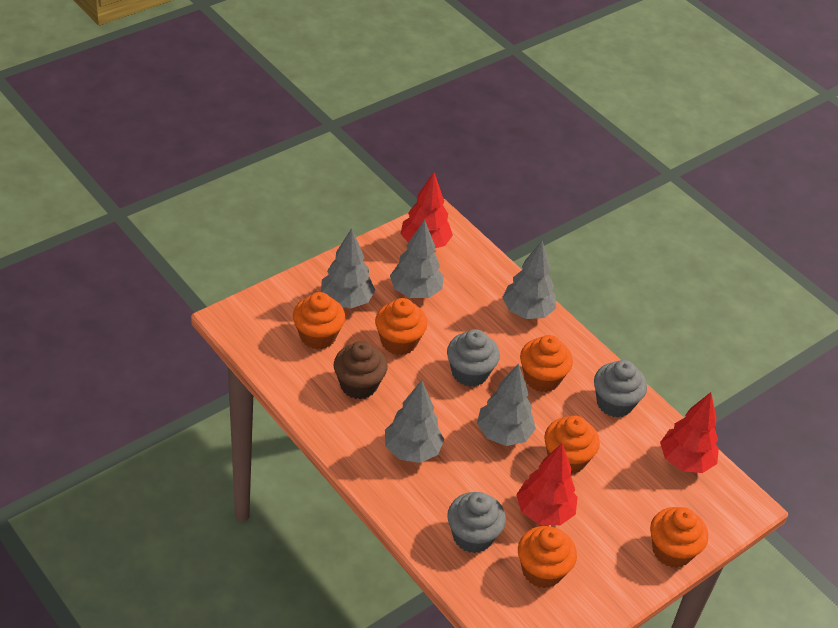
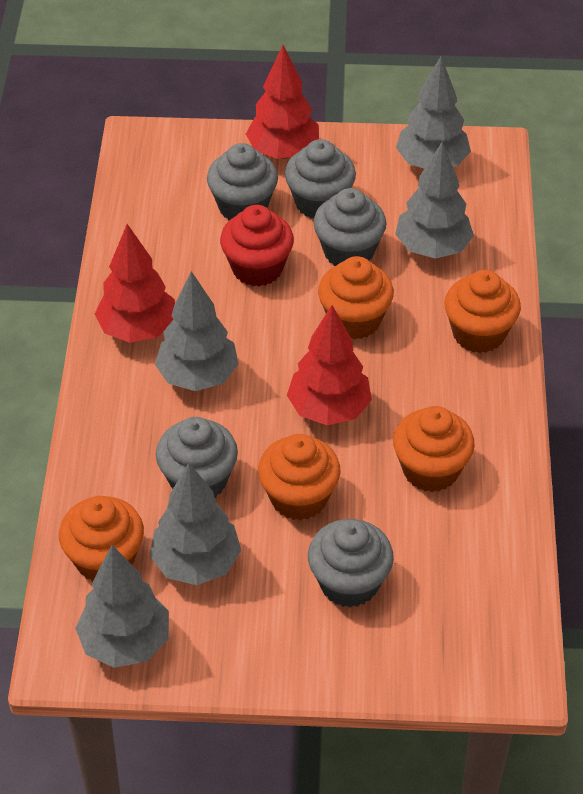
brown cupcake: [334,341,388,399] = 1 -> none = 0
grey cupcake: [447,329,500,387] [447,492,506,553] [594,360,647,417] = 3 -> [156,417,238,498] [207,143,278,220] [285,139,356,219] [308,519,394,608] [313,188,386,266] = 5
orange cupcake: [293,292,345,349] [375,298,427,355] [518,526,577,588] [520,335,573,392] [544,416,600,474] [650,507,708,568] = 6 -> [59,496,144,582] [258,434,341,520] [318,256,394,339] [393,406,475,492] [444,270,521,353] = 5
red cupcake: none = 0 -> [220,205,294,287] = 1

